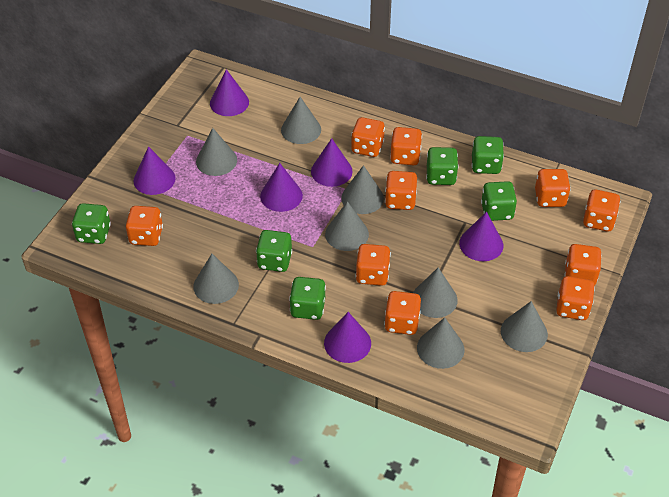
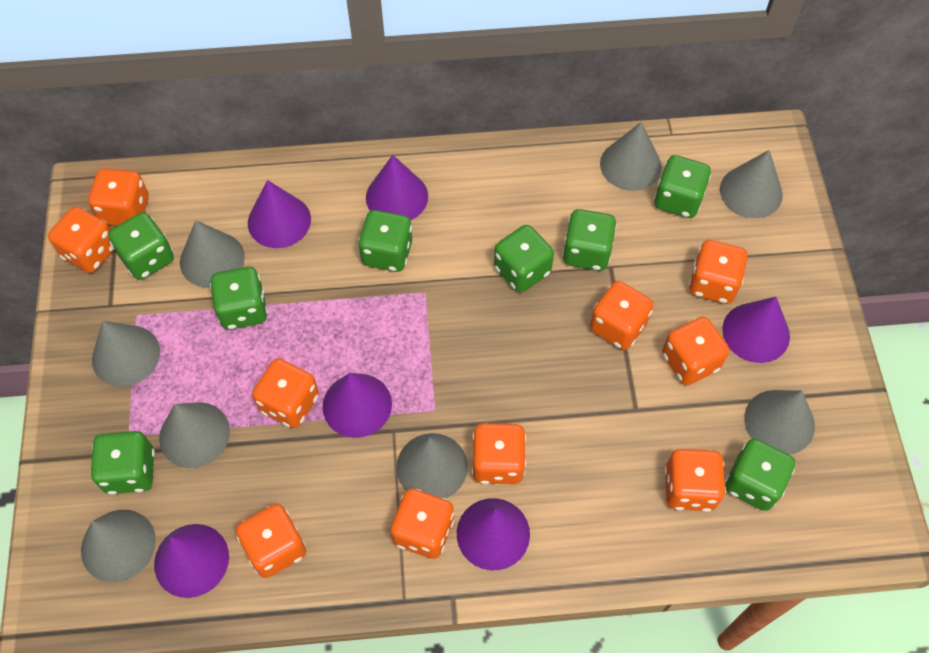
green dice: [72,203,111,244] [256,230,292,272] [289,277,326,320] [426,147,458,185] [472,136,504,174] [481,181,517,221] = 6 -> [90,431,155,495] [108,212,174,280] [210,267,268,330] [358,210,412,272] [494,225,554,293] [563,209,617,271] [654,155,711,218] [725,439,795,511] = 8

